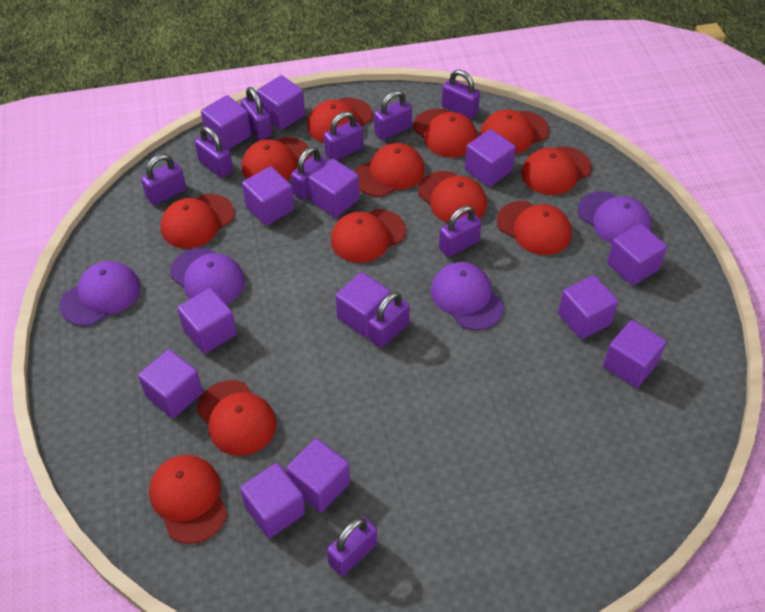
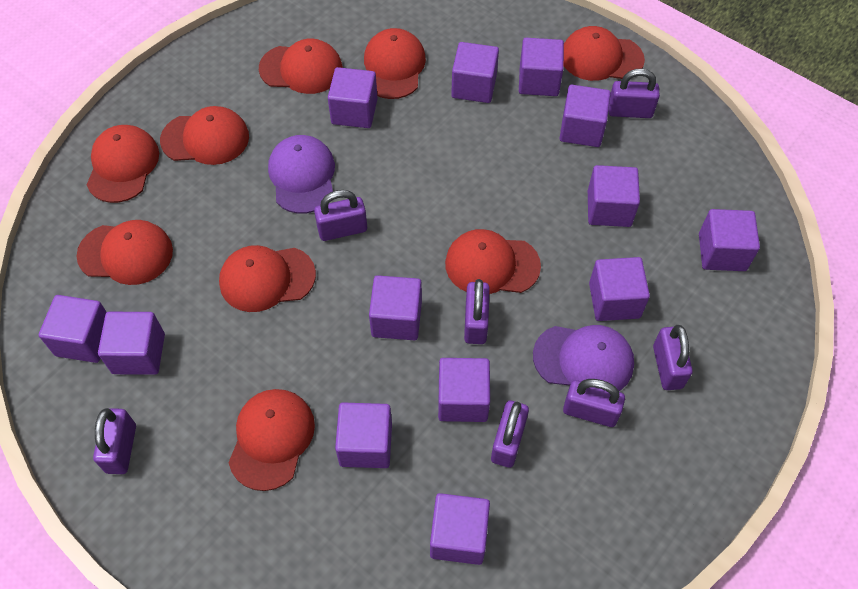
purple cap: [59,261,140,326] [170,248,245,304] [431,262,504,330] [578,191,651,244] = 4 -> [268,135,335,214] [533,325,634,391] = 2
purple padlock: [141,154,186,205] [195,126,233,178] [241,87,272,140] [291,147,328,200] [324,111,363,160] [327,516,377,576] [368,292,410,348] [374,90,412,140] [439,206,482,257] [442,70,480,119] = 10 -> [93,408,136,474] [314,190,367,241] [464,279,490,344] [491,401,529,468] [563,379,625,427] [608,68,660,118] [653,325,693,390] = 7
red cap: [149,455,227,544] [161,194,234,249] [197,380,276,456] [242,137,311,180] [307,98,373,143] [331,209,406,263] [355,143,425,197] [413,109,477,157] [418,171,487,223] [480,110,549,154] [497,201,572,255] [521,147,592,195] = 12 -> [76,220,173,285] [87,125,159,203] [160,106,249,165] [219,245,316,312] [229,389,315,491] [259,38,343,94] [364,28,426,99] [445,229,541,294] [564,26,645,81] = 9

